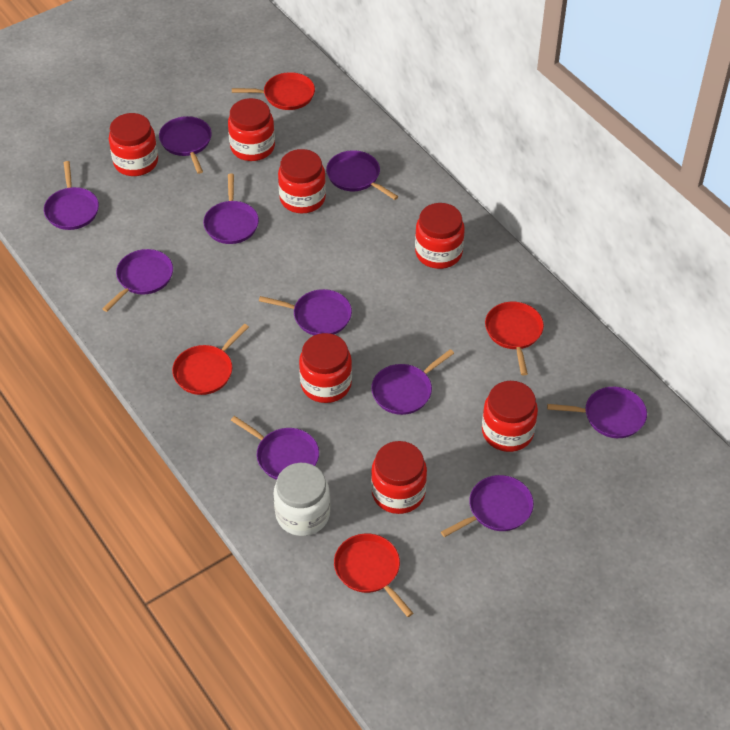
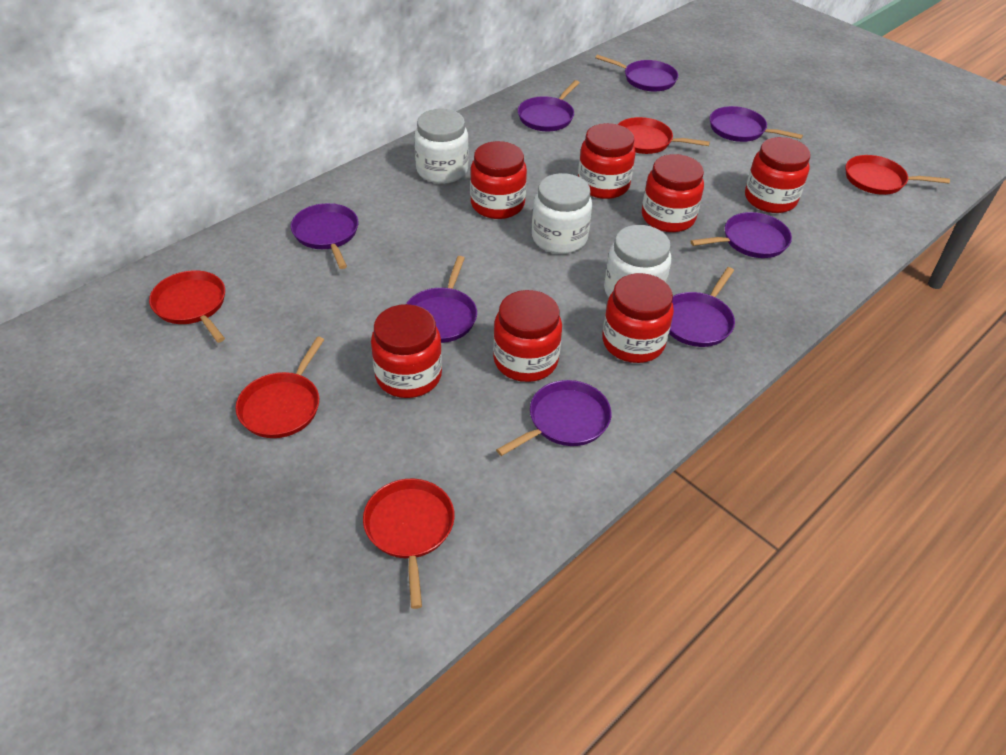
purple pan: [44,161,99,230] [102,249,173,312] [159,116,212,174] [203,174,259,244] [231,416,319,480] [259,289,352,335] [326,150,399,200] [371,349,454,415] [441,475,534,537] [547,387,647,438] = 10 -> [291,203,358,269] [406,256,477,343] [496,380,612,456] [518,80,580,131] [595,54,678,92] [669,267,735,347] [690,212,792,258] [710,106,803,142] = 8
red pan: [172,324,249,395] [232,72,315,110] [334,534,413,617] [485,302,544,375] = 4 -> [149,270,225,343] [236,337,324,438] [363,479,455,609] [618,117,710,154] [846,155,950,195] = 5
white jar: [274,463,330,536] = 1 -> [414,109,469,184] [532,173,592,254] [604,225,671,298] = 3

